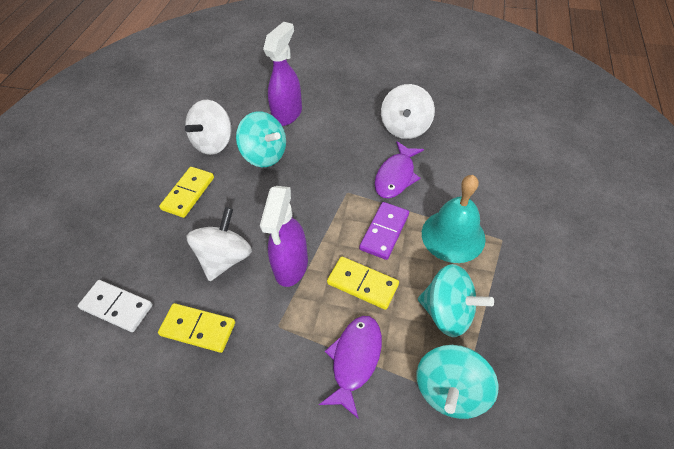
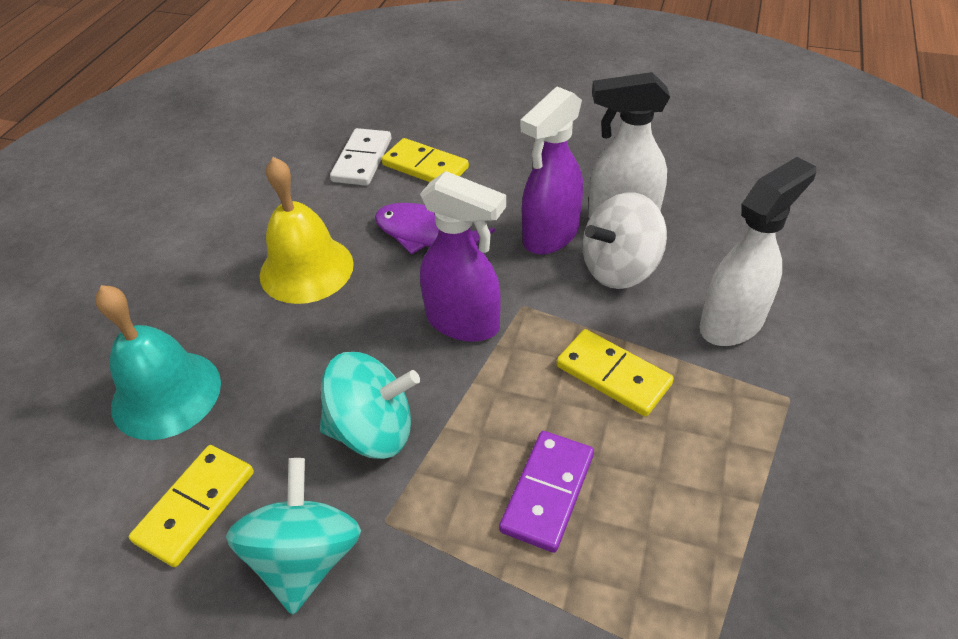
purple fish: [319,316,382,419] [375,141,424,198] = 2 -> [375,203,495,255] = 1
turquoise spinning top: [236,111,286,167] [416,345,498,419] [418,264,494,337] = 3 -> [226,458,361,615] [320,352,420,459] = 2
white spinning top: [185,100,232,155] [186,207,252,281] [381,84,435,139] = 3 -> [583,192,667,289] = 1
white spray bottle: none = 0 -> [588,72,670,219] [700,157,816,346] = 2
yellow bell: none = 0 -> [260,157,354,304] = 1

